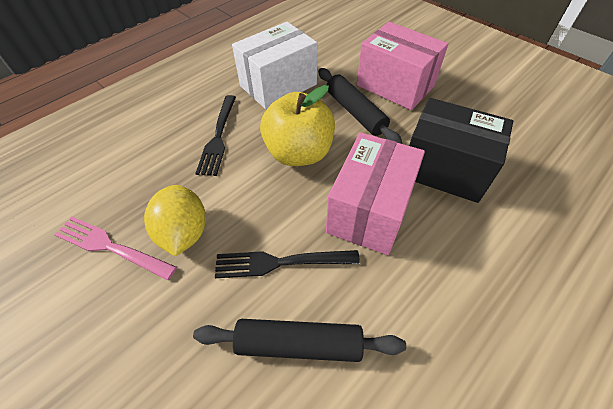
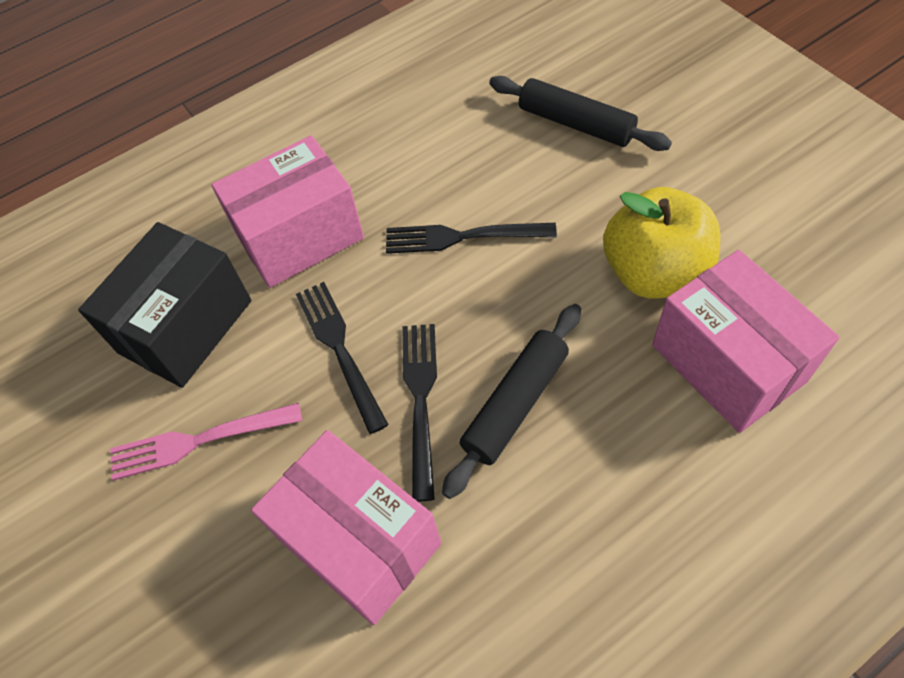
black fork: [195,95,236,176] [215,250,360,278] = 2 -> [296,282,389,434] [386,223,557,254] [402,324,437,502] = 3
pink box: [326,132,425,255] [357,22,448,110] = 2 -> [211,135,364,288] [251,430,442,625] [652,250,839,433] = 3
white box: [232,22,317,110] = 1 -> none = 0
yellow lemon: [144,185,206,256] = 1 -> none = 0

